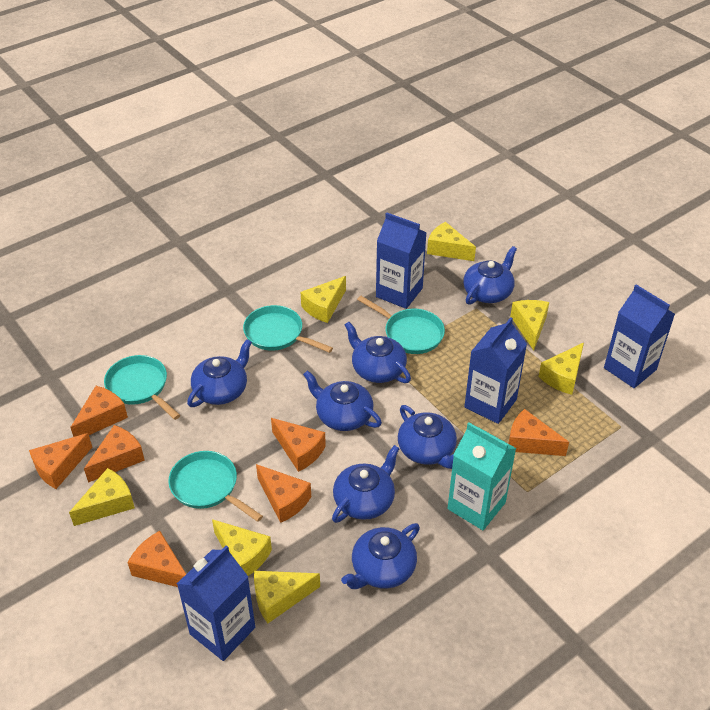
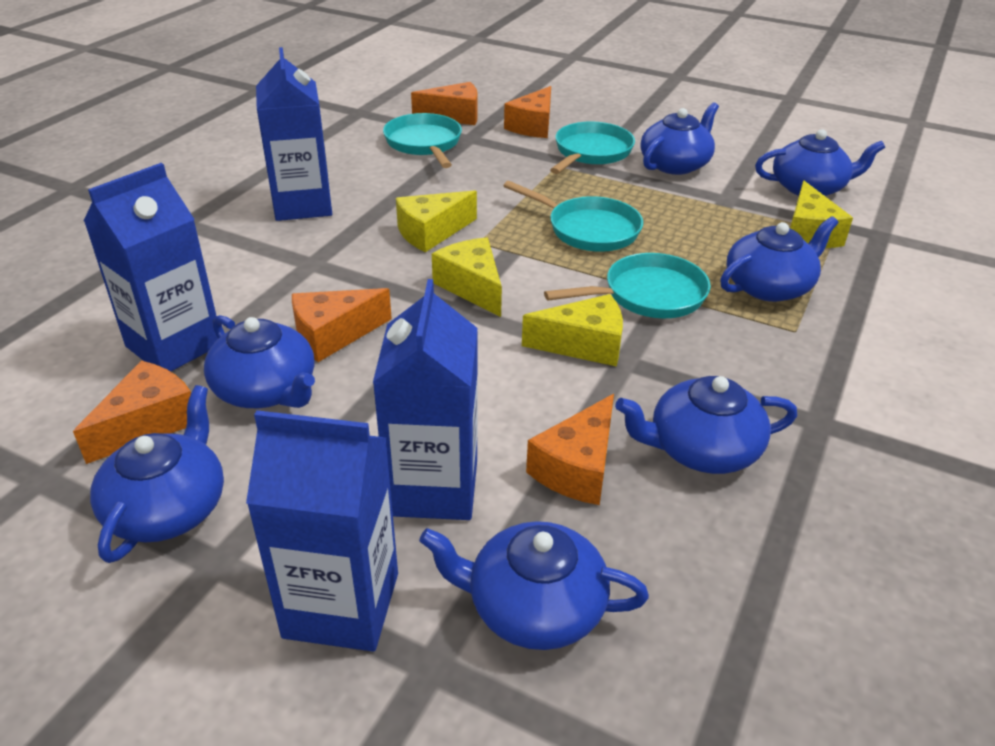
orange cheese: [29,433,92,489] [70,386,128,437] [84,425,145,483] [127,531,186,587] [256,464,311,523] [271,418,326,472] [508,409,569,456] = 7 -> [73,361,191,464] [292,288,392,362] [411,82,478,125] [504,86,551,138] [526,394,614,505] = 5
turquoise carton: [448,423,516,530] = 1 -> none = 0
yellow cheese: [69,468,135,526] [212,519,272,576] [254,571,320,623] [301,276,346,323] [427,222,476,261] [510,300,549,351] [538,342,584,395] = 7 -> [396,190,477,252] [432,238,502,317] [522,294,623,367] [790,180,853,248] = 4

